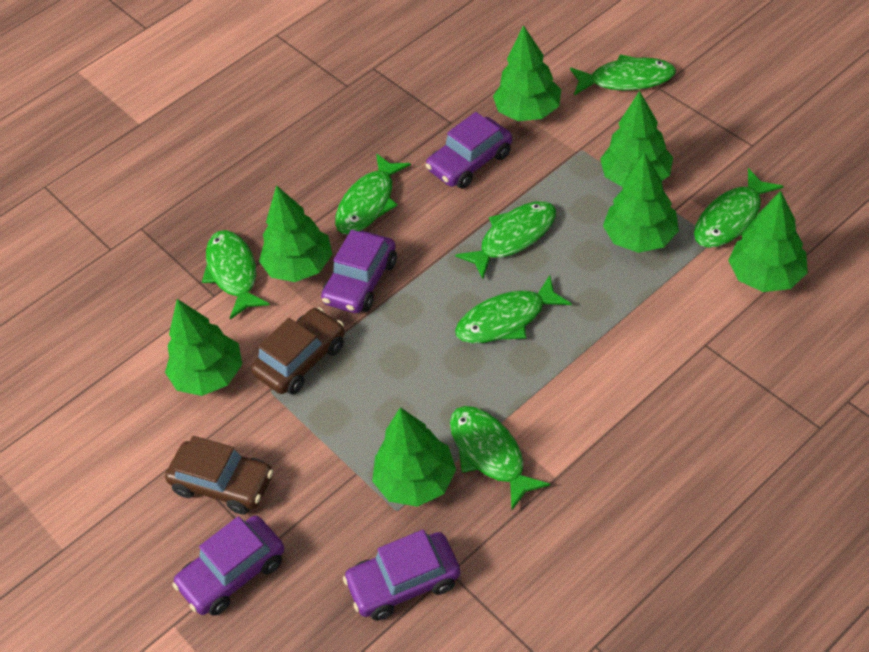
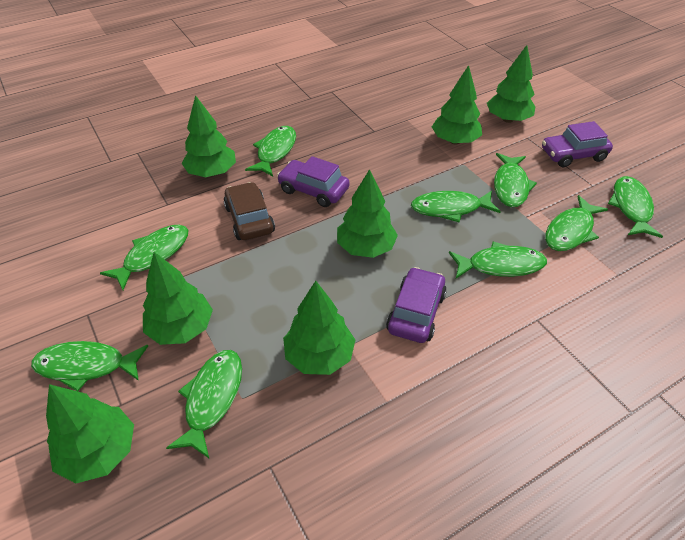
brown car: [165,436,273,515] [251,307,345,394] = 2 -> [223,182,275,240] = 1
green fish: [202,230,270,320] [335,153,411,234] [450,406,550,510] [455,201,556,279] [455,275,572,343] [570,54,676,95] [694,168,783,248] = 7 -> [31,341,148,391] [100,225,188,290] [166,350,242,458] [245,126,296,176] [411,191,501,222] [449,242,547,278] [494,153,537,207] [545,195,608,251] [608,176,663,238] = 9
purple car: [172,516,284,616] [321,230,397,313] [343,530,460,621] [425,112,512,189] = 4 -> [277,156,350,207] [386,267,447,343] [542,121,613,167] = 3

